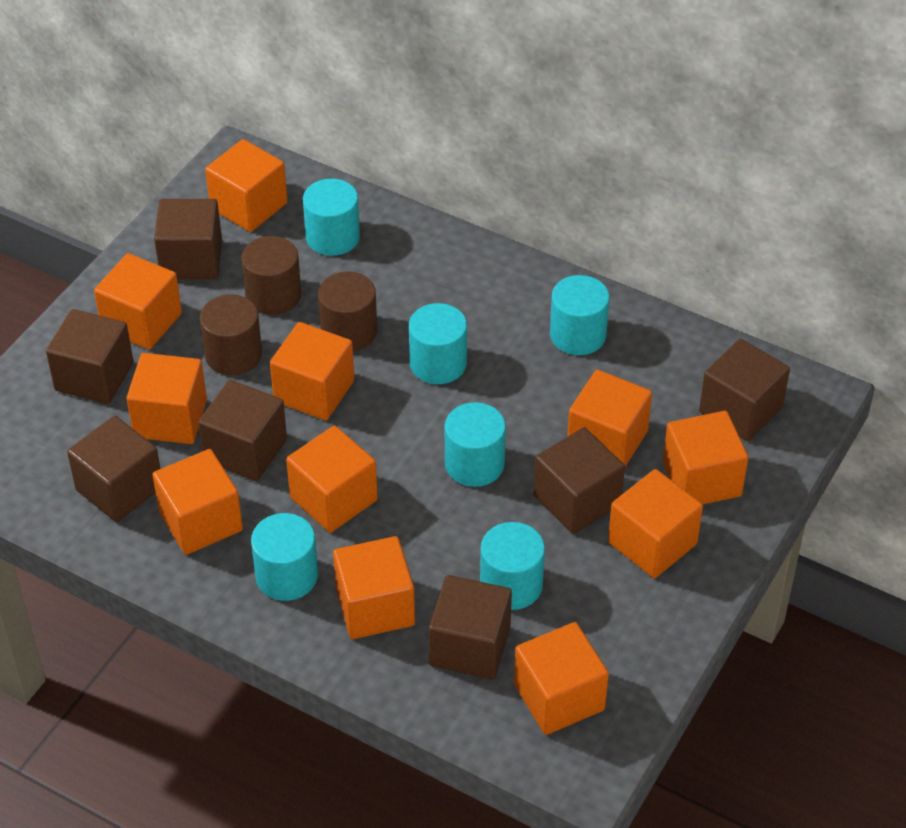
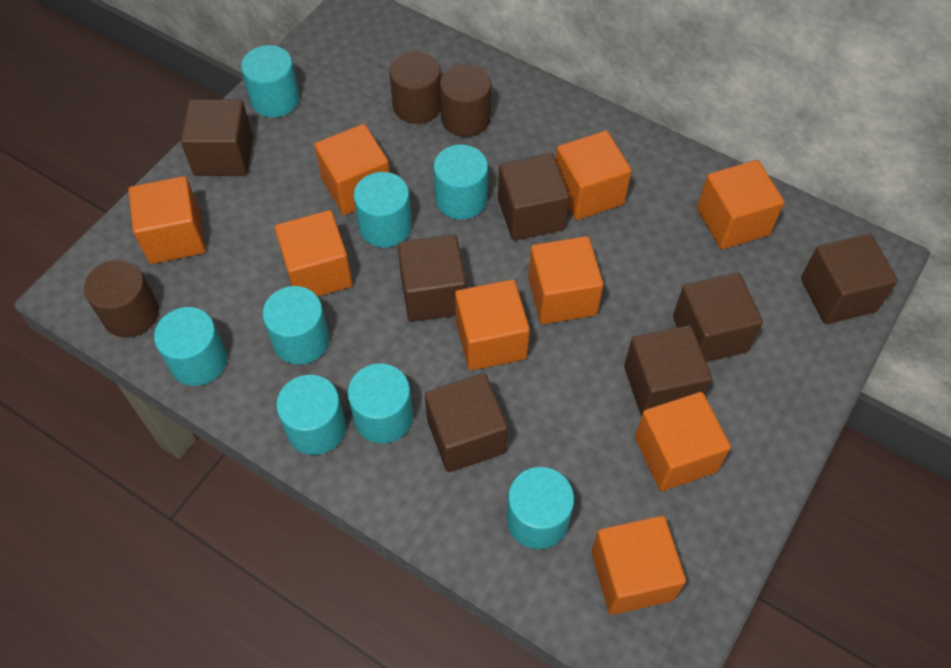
orange cube: [94,253,182,350] [127,353,207,444] [152,449,243,555] [205,139,287,232] [270,322,354,420] [286,426,378,533] [333,536,415,639] [514,622,609,735] [567,370,652,467] [608,469,703,578] [663,411,749,504] = 11 -> [128,176,206,264] [275,210,353,296] [314,124,390,215] [455,279,530,371] [528,236,604,324] [556,131,632,220] [591,516,686,615] [635,392,731,491] [697,160,784,249] = 9
turquoise cylinder: [251,513,318,601] [303,179,360,256] [409,303,467,384] [445,402,506,487] [480,522,545,610] [550,275,610,355] = 6 -> [154,307,227,386] [241,45,300,118] [262,286,330,365] [276,375,346,455] [347,363,413,444] [353,172,412,248] [434,145,488,219] [507,467,574,549] = 8

